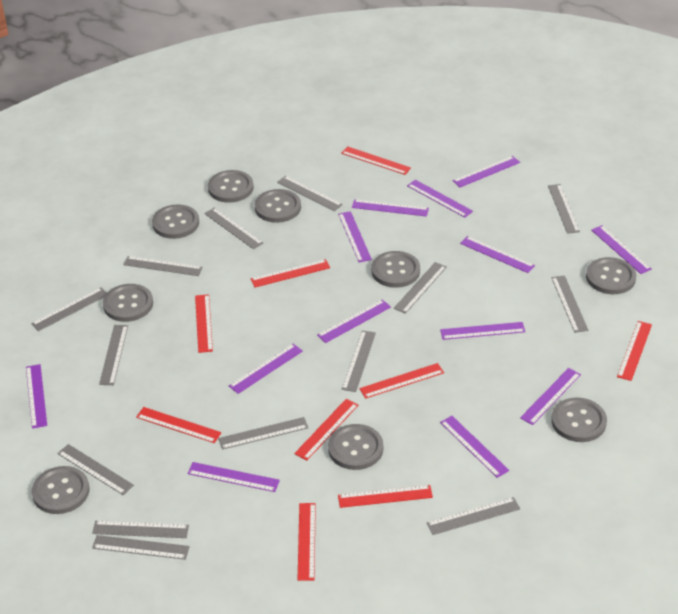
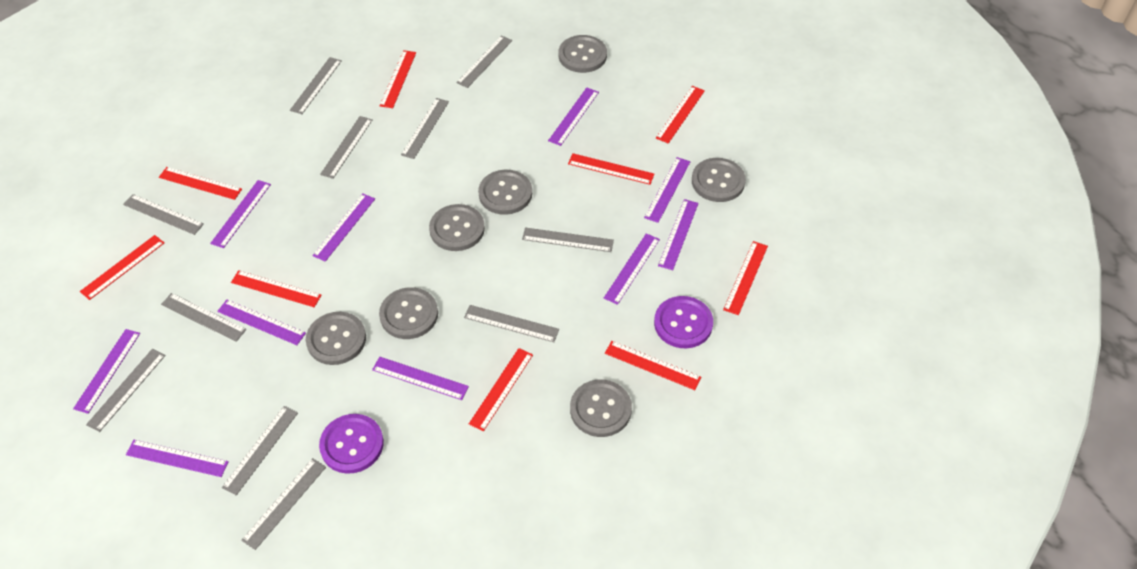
grey button: [32,466,89,514] [103,284,153,322] [152,204,199,239] [208,170,254,203] [255,189,301,223] [328,424,383,470] [371,251,420,288] [551,397,607,442] [586,257,636,294] = 9 -> [306,312,366,365] [379,287,438,339] [429,204,485,251] [478,170,532,215] [559,35,607,73] [570,379,632,437] [692,158,746,202] = 7
grey ruler: [31,287,107,331] [57,444,134,495] [92,521,189,538] [92,535,190,560] [99,325,128,385] [123,256,203,276] [204,208,263,249] [218,417,308,450] [277,176,343,211] [342,330,376,392] [394,262,447,314] [427,497,520,535] [548,184,580,234] [551,275,588,333] = 14 -> [86,349,166,432] [123,194,204,235] [161,293,246,342] [222,406,298,495] [241,458,326,550] [290,57,342,114] [320,116,372,179] [401,98,449,159] [456,35,512,88] [464,305,559,342] [522,227,614,252] = 11
purple button: none = 0 -> [319,414,384,474] [654,296,713,348] = 2
purple ruler: [26,364,47,429] [188,462,280,492] [229,344,303,394] [317,299,391,343] [338,211,372,262] [352,199,429,217] [407,180,473,218] [440,322,525,340] [440,416,509,478] [453,156,520,187] [460,236,535,273] [520,368,581,425] [591,225,651,274] = 13 -> [73,329,140,414] [126,440,229,477] [210,180,271,248] [217,300,306,345] [312,193,375,262] [372,357,469,400] [548,88,599,146] [604,233,660,305] [644,157,690,223] [658,199,699,270] = 10

